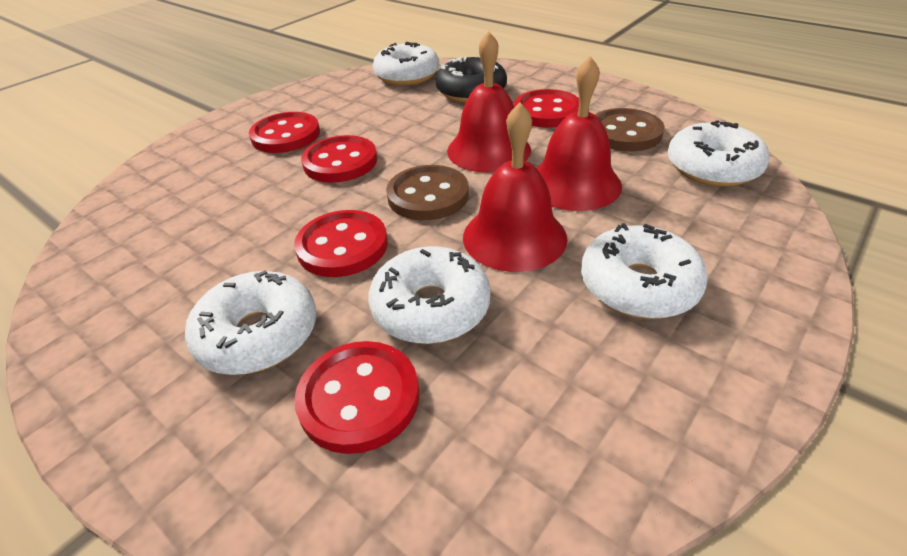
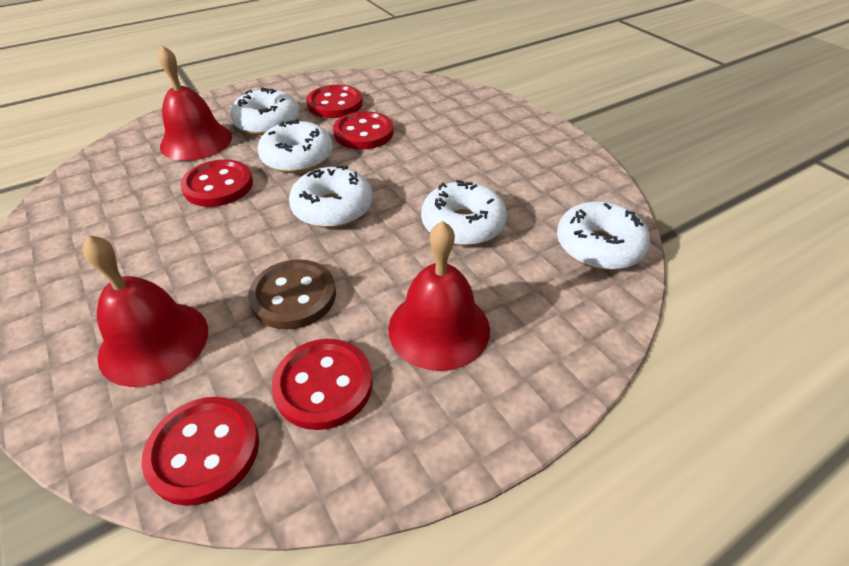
black donut: [436,57,507,102] = 1 -> none = 0
brown button: [386,165,469,220] [595,108,665,151] = 2 -> [248,259,336,329] = 1

